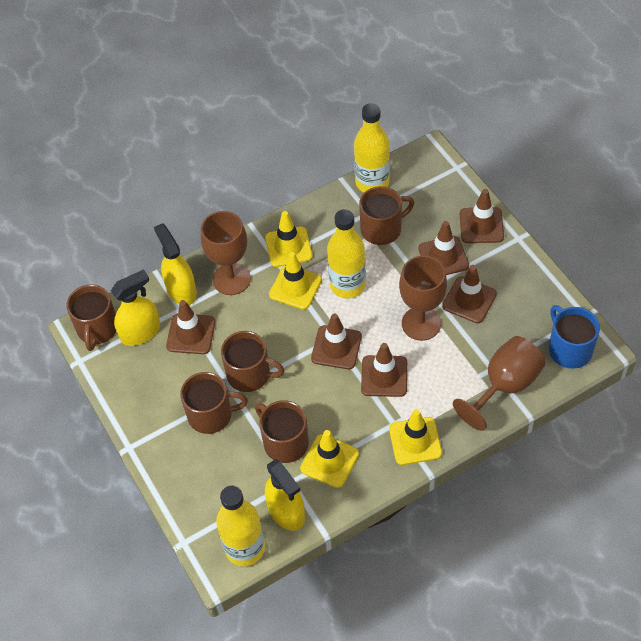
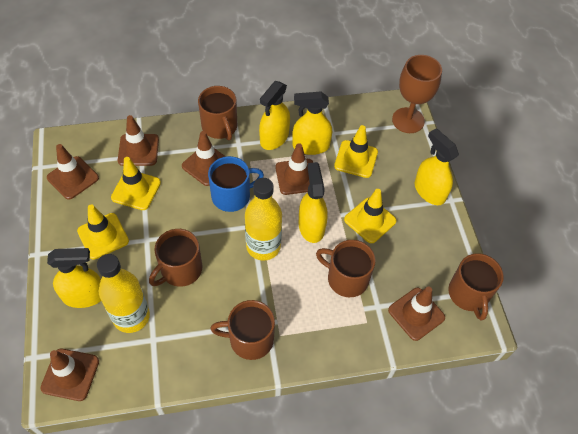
brown goblet: [201,211,251,295] [399,256,447,341] [453,336,546,431] = 3 -> [392,55,442,133] = 1
yellow bottle: [216,486,265,566] [327,209,366,298] [354,103,390,192] = 3 -> [97,254,150,333] [245,178,282,261] = 2
yellow spray bottle: [111,269,160,346] [154,223,197,305] [265,459,305,531] = 3 -> [47,248,101,308] [259,81,290,150] [292,92,332,155] [299,162,328,243] [415,128,459,205] = 5

